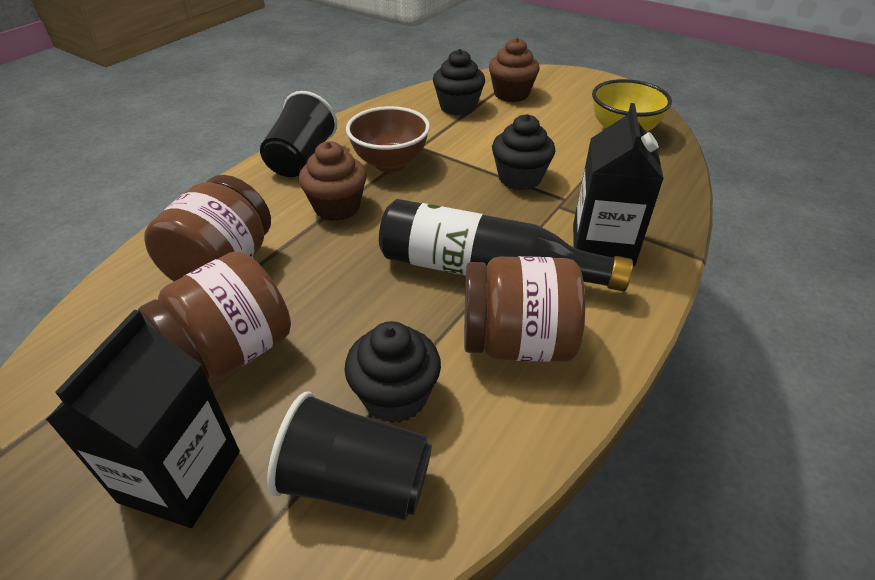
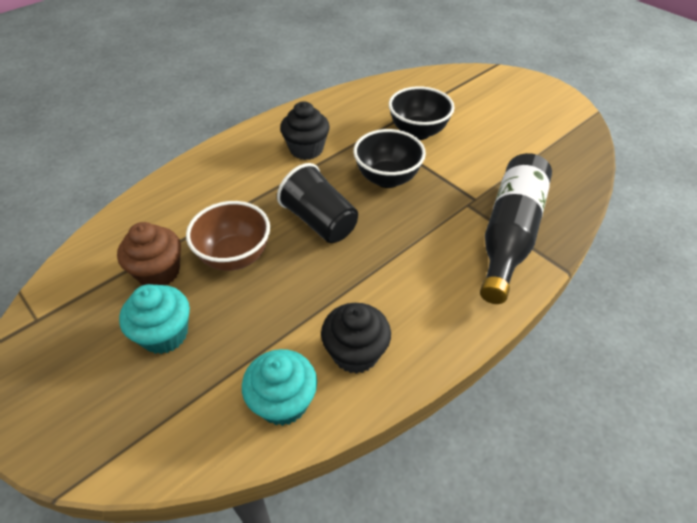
black bowl: none = 0 -> [353,129,426,188] [389,86,455,140] = 2
black carton: [46,310,240,528] [573,103,664,266] = 2 -> none = 0
black cup: [260,91,337,177] [267,391,432,521] = 2 -> [277,163,358,243] = 1
black cupcake: [344,321,441,423] [433,49,485,116] [492,114,555,190] = 3 -> [280,101,330,160] [321,303,391,374] = 2
brown cupcake: [299,141,367,221] [489,37,540,102] = 2 -> [117,222,181,285] = 1
brown jar: [138,251,291,380] [144,175,271,281] [464,256,585,362] = 3 -> none = 0
turquoise cupcake: none = 0 -> [119,284,190,354] [242,349,317,426] = 2
yellow bowl: [592,79,672,132] = 1 -> none = 0

